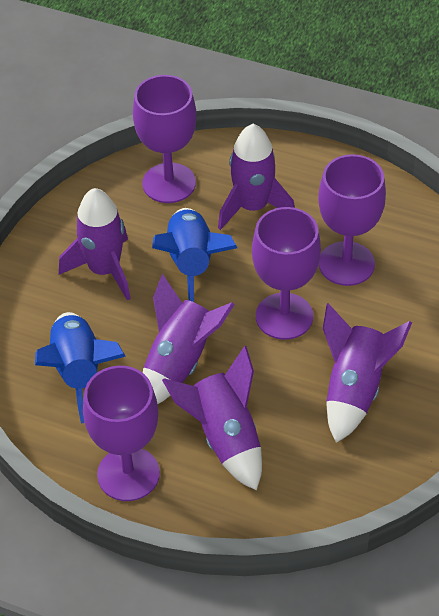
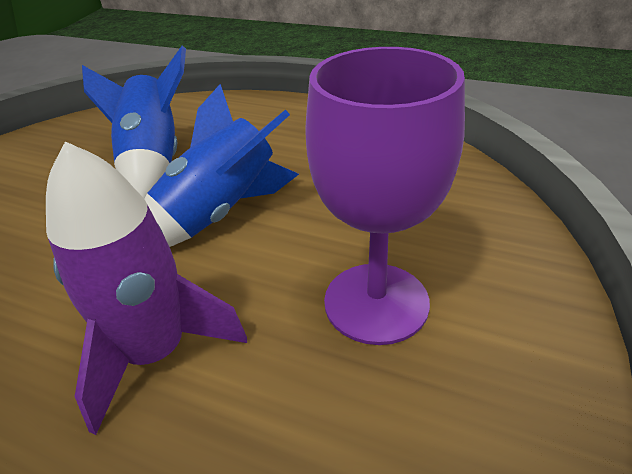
purple goblet: [83,366,160,501] [133,75,197,203] [252,207,321,340] [318,154,386,286] = 4 -> [305,47,465,345] = 1
purple rocket: [59,188,131,301] [143,273,235,404] [162,346,262,491] [218,124,295,230] [323,303,412,443] = 5 -> [46,141,247,435] = 1

